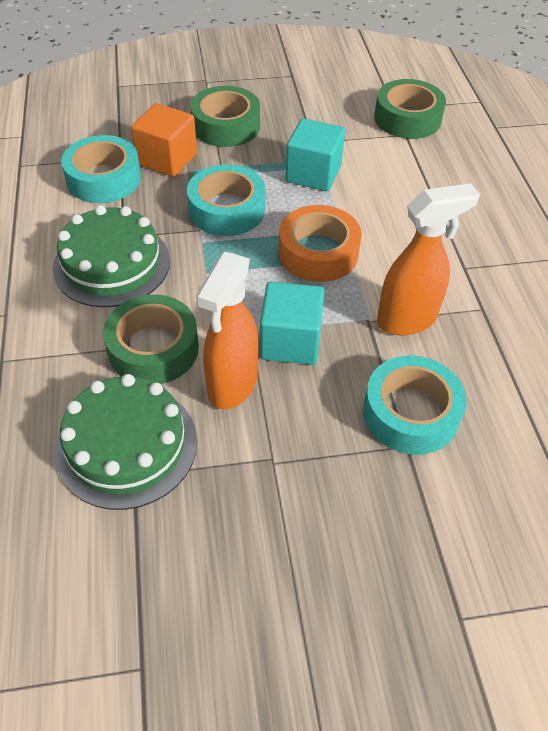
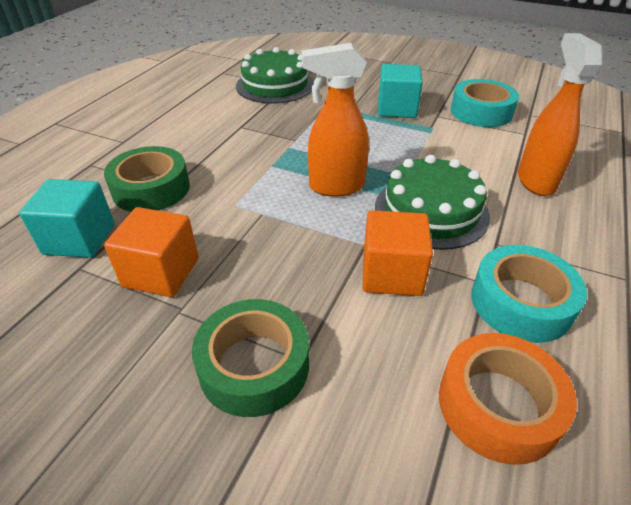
green tape: [103,295,199,384] [190,86,260,147] [374,79,446,139] = 3 -> [104,146,190,212] [192,299,309,417] = 2
orange cube: [131,103,197,177] = 1 -> [104,207,198,297] [363,210,433,296] = 2
turquoise tape: [61,135,141,203] [187,164,265,236] [363,355,466,455] = 3 -> [451,79,519,127] [471,245,587,343] = 2

